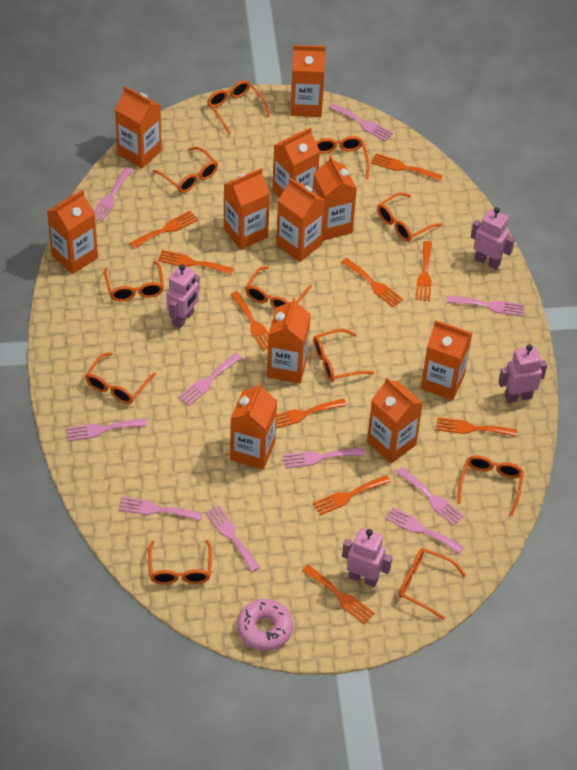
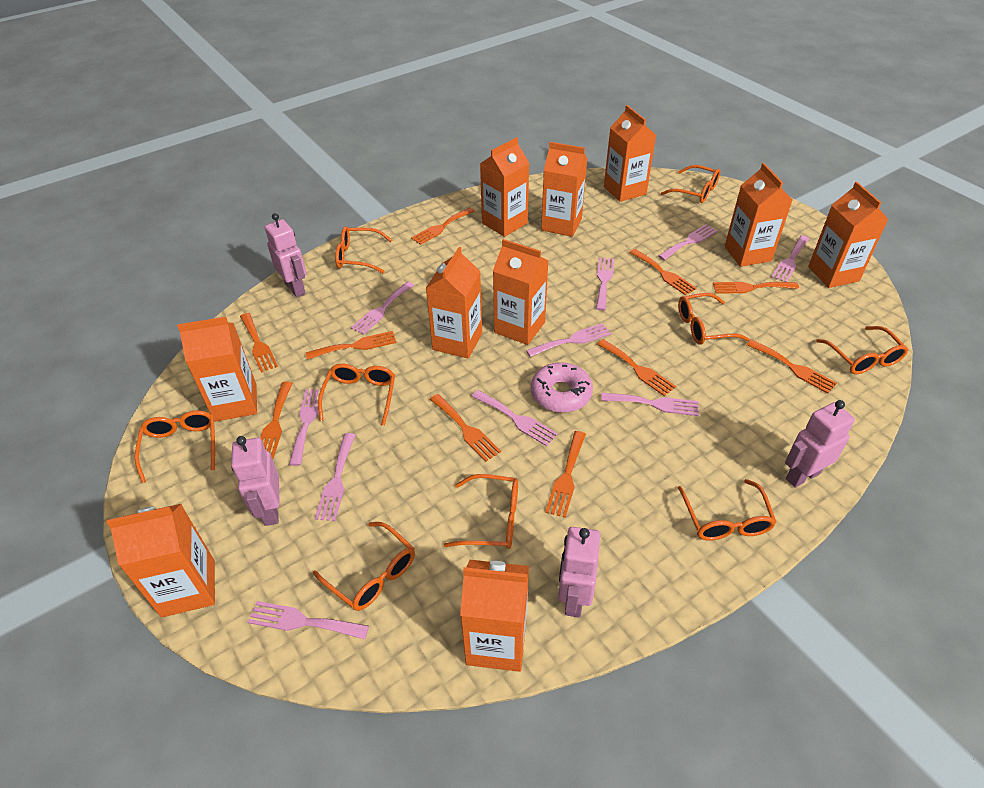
orange carton: [47,190,98,274] [115,86,162,168] [224,168,270,250] [230,383,277,470] [267,297,311,383] [272,127,320,197] [276,178,325,262] [290,45,326,117] [313,155,357,241] [367,377,423,464] [421,320,472,400] = 11 -> [107,504,215,618] [177,317,257,422] [426,247,482,359] [460,560,529,672] [480,137,530,237] [493,239,549,345] [541,142,587,237] [604,105,656,202] [725,163,792,267] [808,182,888,288] = 10
orange glasses: [85,352,156,404] [104,261,164,302] [148,540,212,585] [153,147,218,193] [207,81,270,134] [245,266,312,309] [313,329,374,382] [316,136,369,179] [377,192,442,242] [399,548,466,620] [457,455,524,517] = 11 -> [135,410,215,483] [313,522,415,611] [318,364,395,426] [335,226,392,273] [444,474,518,549] [661,165,720,203] [678,293,749,345] [678,479,777,541] [816,326,908,374] = 9

